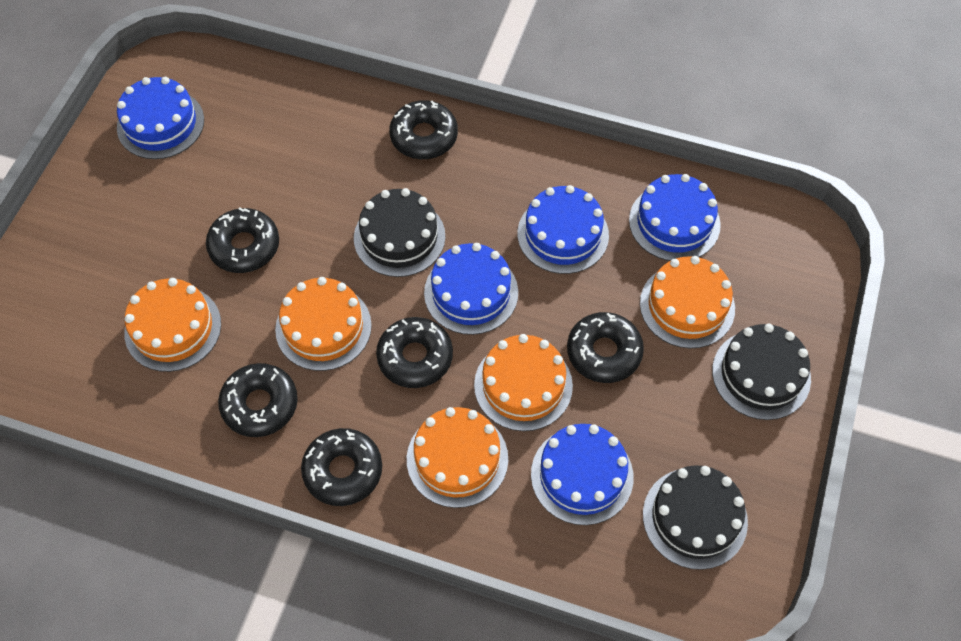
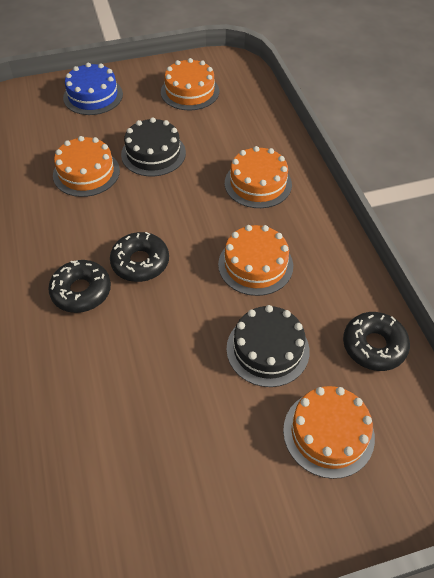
black cake: [354,188,445,277] [643,465,748,570] [712,324,811,420] = 3 -> [121,117,186,176] [227,305,310,387] = 2
black donut: [206,207,279,273] [218,363,298,437] [301,428,382,506] [376,317,453,388] [389,100,458,159] [567,312,644,383] = 6 -> [48,260,111,313] [110,232,169,282] [343,312,410,371] = 3
blue cake: [117,77,204,159] [424,243,518,335] [517,185,609,274] [531,424,634,525] [629,174,721,261] = 5 -> [63,62,123,115] = 1

